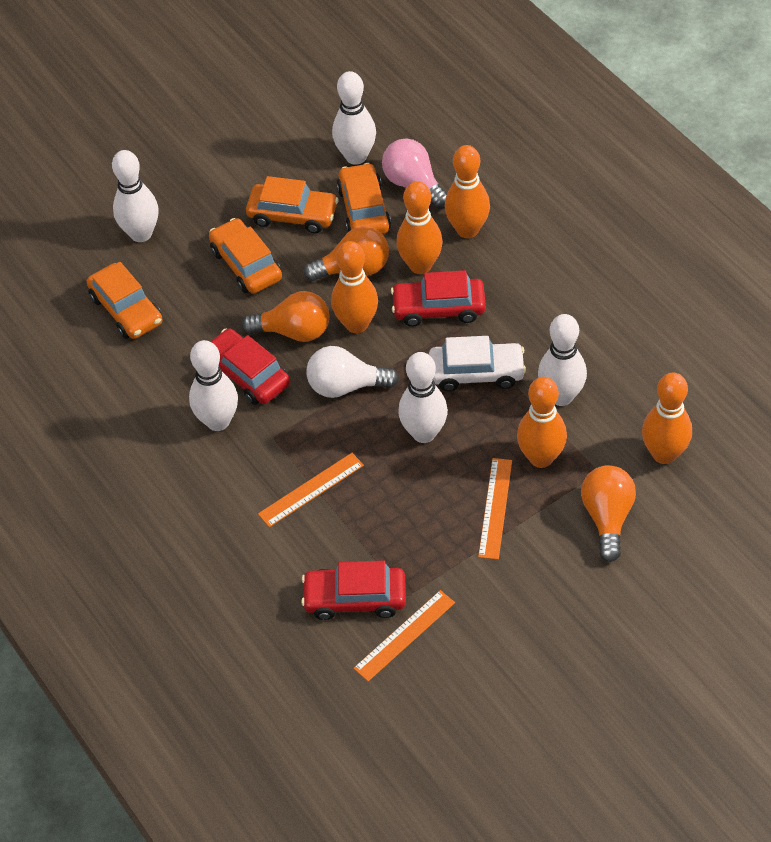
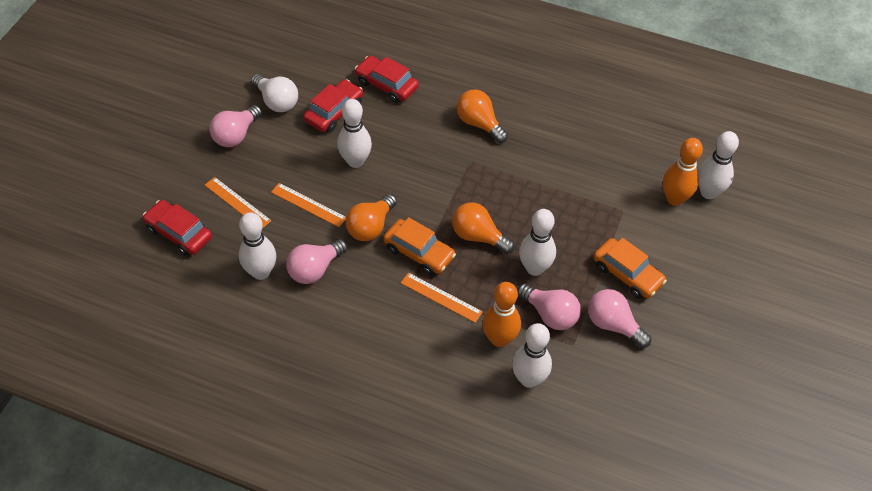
orange bowling pin: [331,241,378,333] [396,181,443,274] [445,145,490,238] [517,377,567,468] [642,373,692,464] = 5 -> [482,282,521,347] [663,138,703,206] = 2
orange car: [87,262,163,339] [209,218,282,294] [246,176,339,233] [337,163,391,234] = 4 -> [383,217,456,275] [594,238,667,299] = 2
pink light bulb: [382,138,447,209] = 1 -> [209,105,262,147] [286,239,347,284] [517,284,581,330] [588,289,651,348] = 4
white car: [429,336,526,391] = 1 -> none = 0

